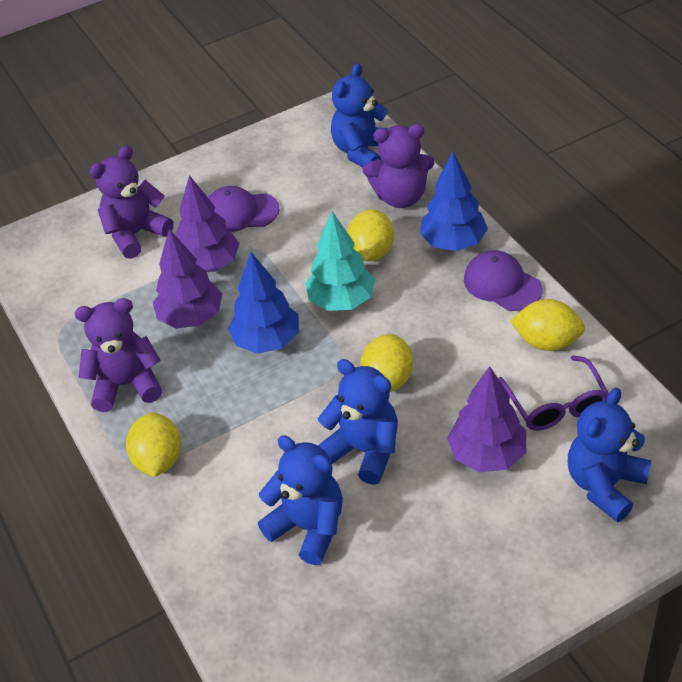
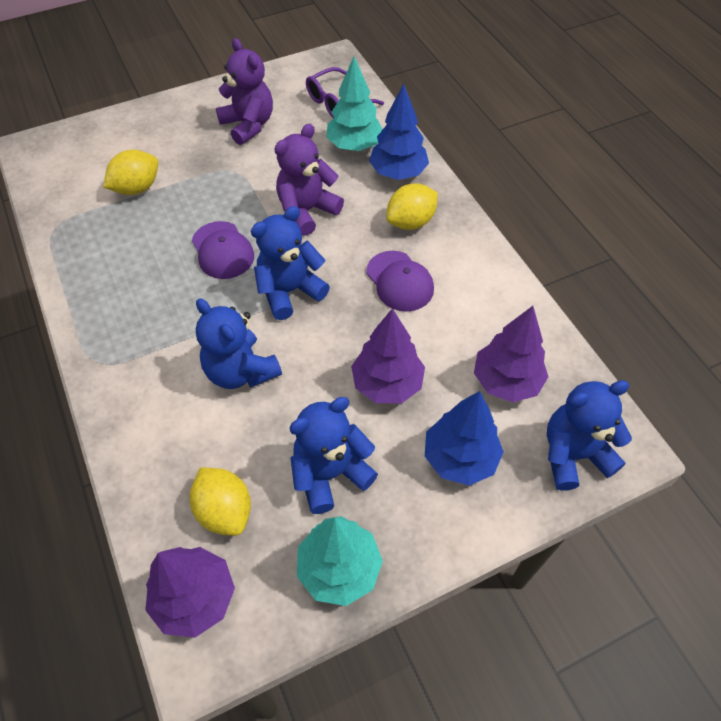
purple teddy bear: [75,298,162,412] [90,146,174,259] [363,124,434,208] = 3 -> [216,38,273,145] [275,124,344,236] = 2
turquoise tree: [305,211,375,311] = 1 -> [297,516,383,606] [326,57,383,151] = 2
yellow lemon: [126,413,181,477] [347,209,394,261] [361,334,413,392] [510,299,585,351] = 4 -> [103,150,158,195] [190,467,251,536] [386,183,438,230] = 3

